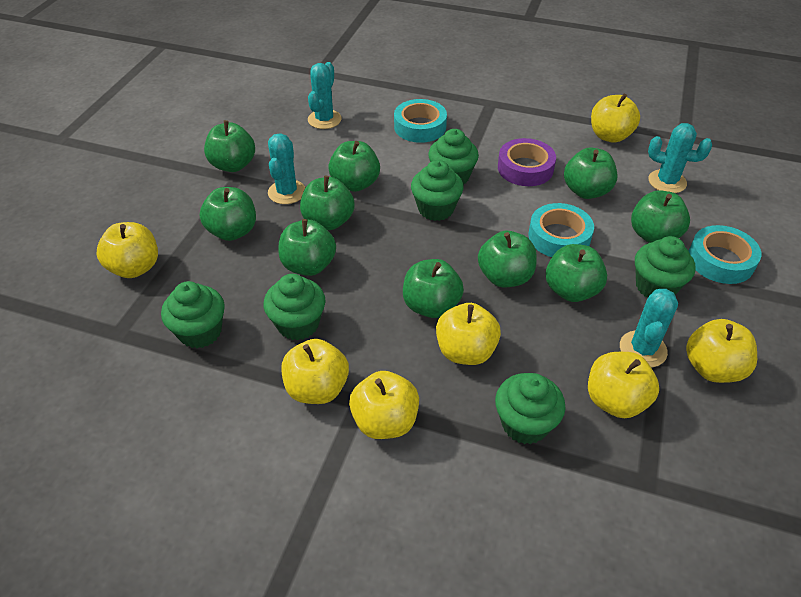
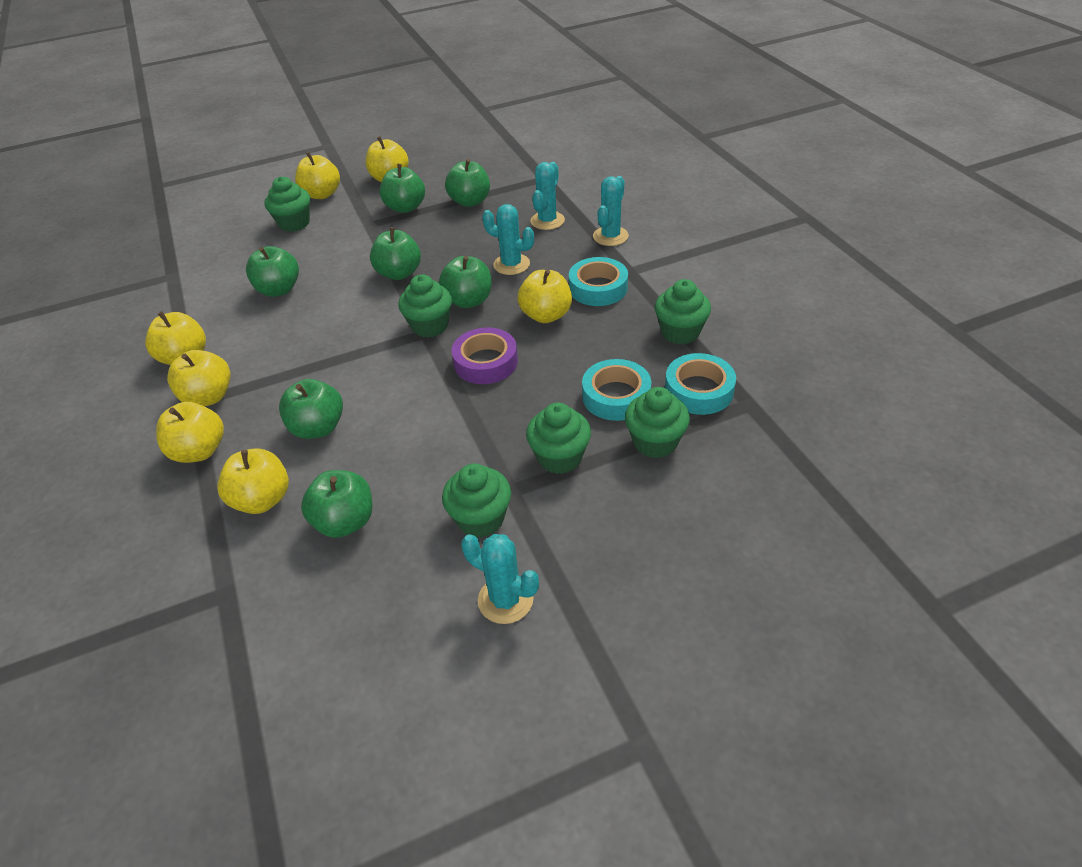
green apple: [200,187,256,241] [204,120,255,172] [278,219,336,276] [300,176,355,230] [328,141,380,192] [403,259,464,318] [478,231,537,287] [546,244,607,302] [564,148,617,199] [631,190,690,243] = 10 -> [246,246,299,297] [279,379,343,439] [301,470,372,538] [370,227,421,280] [380,164,425,213] [439,256,492,308] [445,159,490,207] = 7

